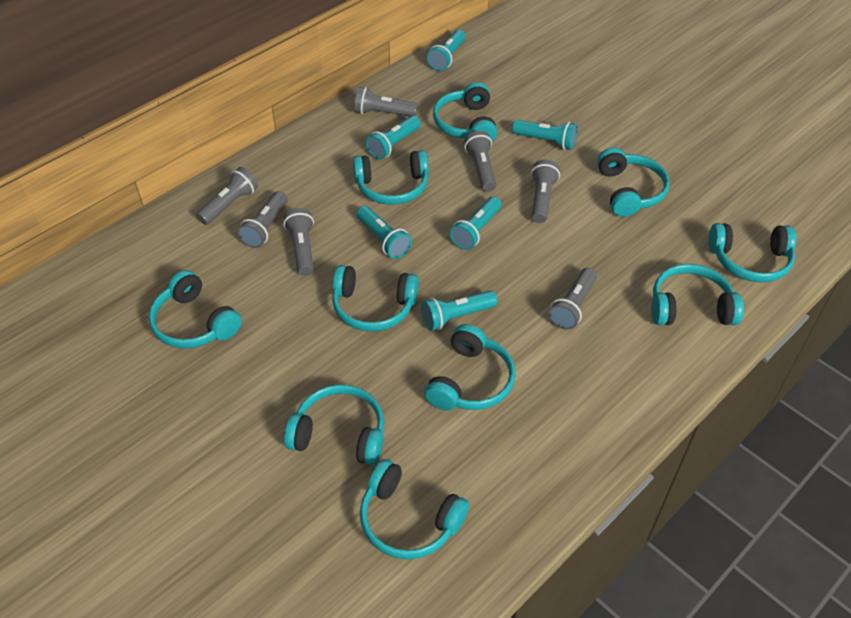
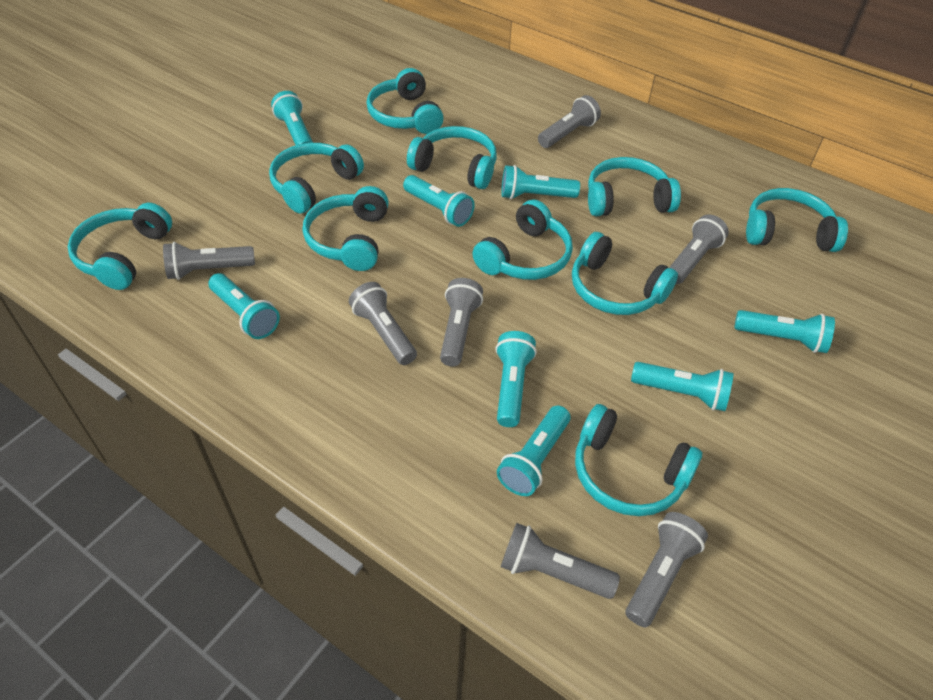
turquoise flashlight: [356,206,412,259] [366,116,421,160] [421,290,498,331] [427,30,466,71] [450,196,502,250] [512,120,578,150] = 6 -> [209,273,280,339] [271,91,313,145] [403,175,475,227] [495,331,537,427] [497,405,571,496] [501,165,580,199] [631,362,734,411] [734,310,835,353] = 8

